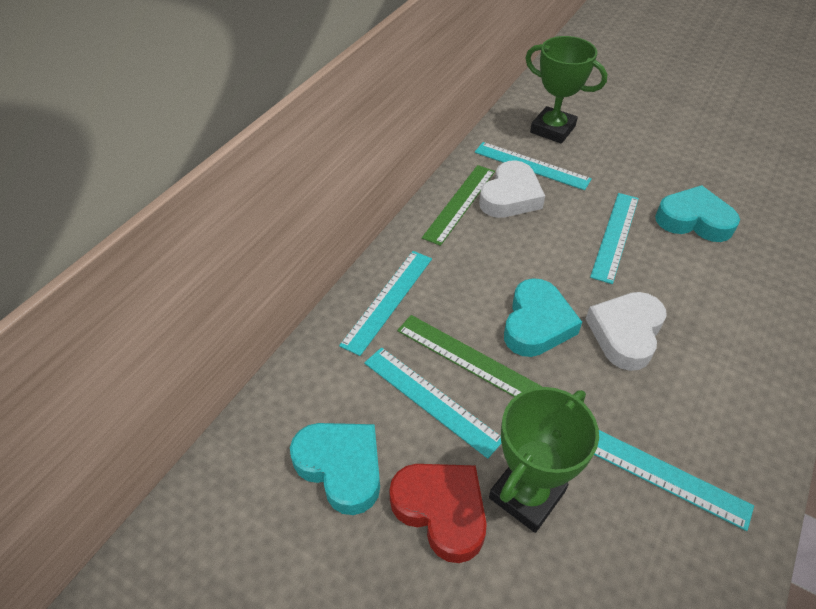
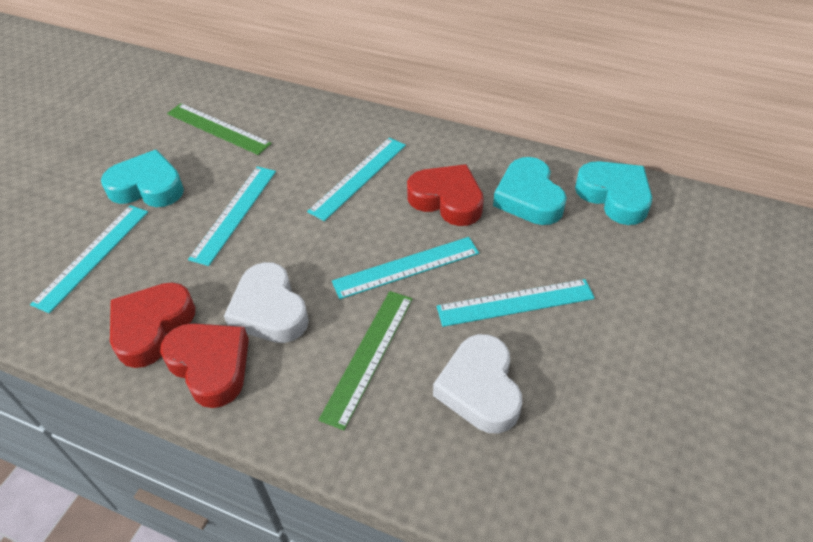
green trophy: [489,387,599,533] [525,36,607,144] = 2 -> none = 0
red heart: [389,464,487,563] = 1 -> [110,282,195,368] [160,323,249,408] [407,164,484,226] = 3

